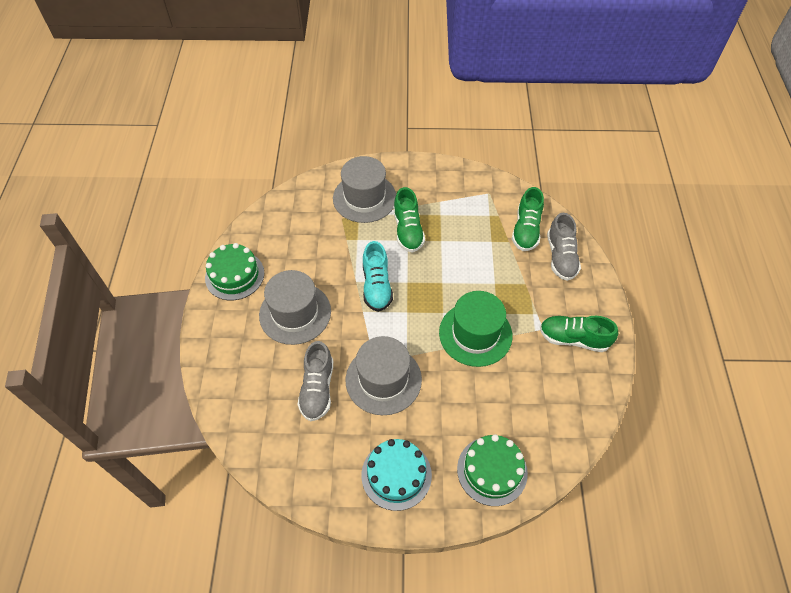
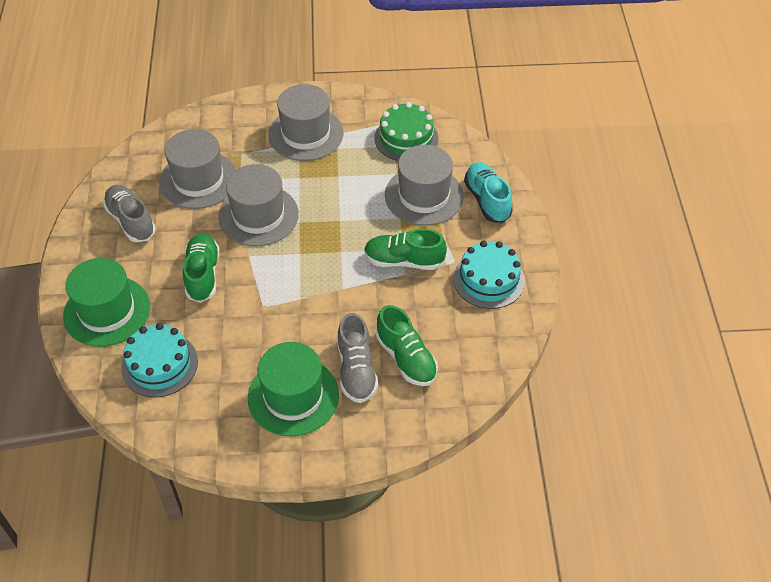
green cake: [205,243,264,300] [457,434,528,506] = 2 -> [374,102,438,161] = 1
green hat: [439,291,512,367] = 1 -> [63,258,150,347] [248,342,339,437] = 2
grey hat: [259,270,331,345] [333,156,396,223] [345,336,422,415] = 3 -> [159,129,236,209] [218,164,299,246] [268,84,344,161] [385,145,464,226] = 4
turquoise cake: [362,439,432,511] = 1 -> [121,323,198,397] [453,241,525,309] = 2

